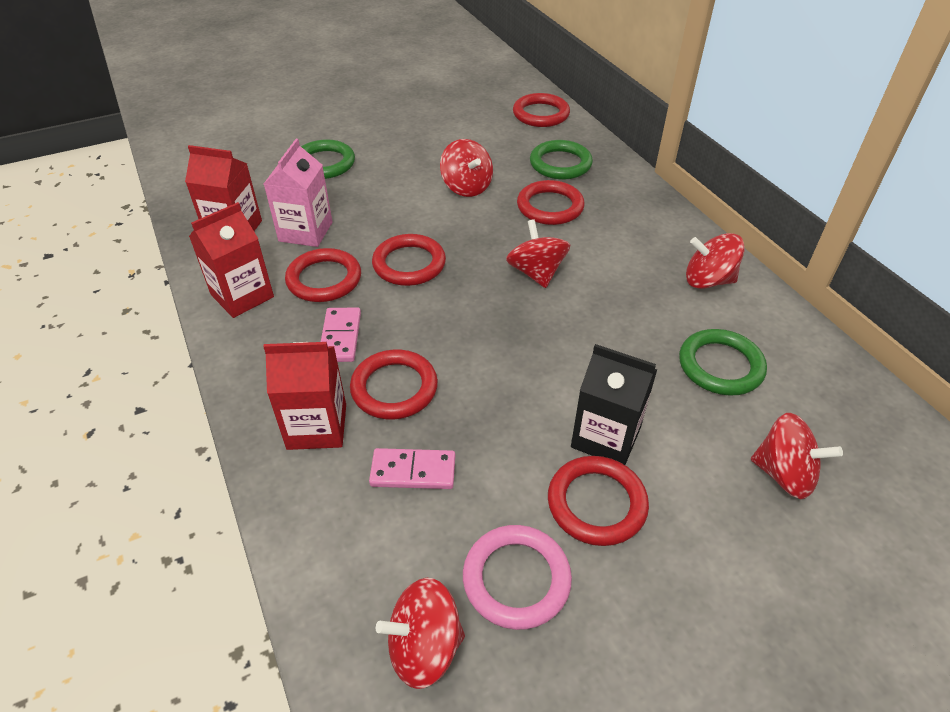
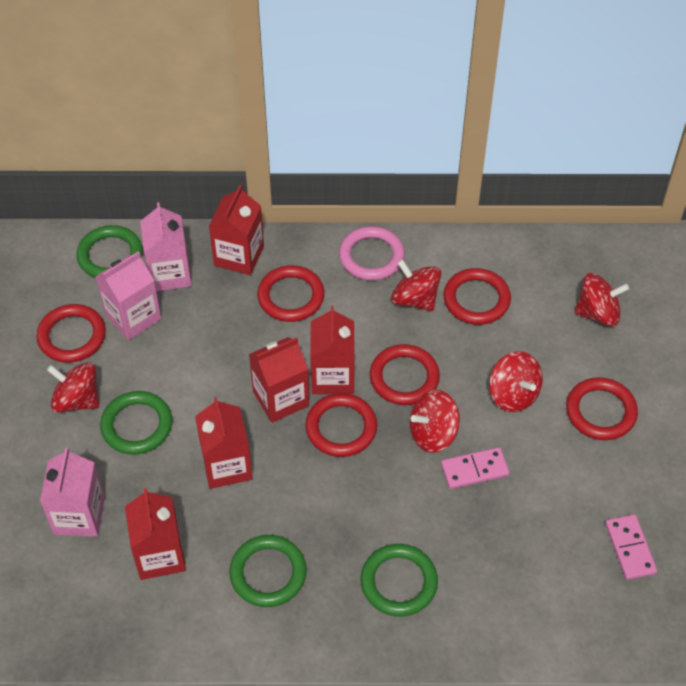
black carton: [571,344,657,465] = 1 -> none = 0
green ring: [301,139,355,179] [530,140,593,179] [679,329,767,396] = 3 -> [76,225,143,278] [100,391,172,455] [229,535,307,607] [361,544,438,617] = 4
pink carton: [264,139,332,247] = 1 -> [40,447,105,537] [95,251,161,340] [140,202,192,291] = 3
red carton: [185,145,262,231] [189,202,274,318] [263,342,346,450] = 3 -> [125,488,186,580] [195,397,253,489] [209,185,264,275] [249,337,309,423] [310,306,355,394] = 5

